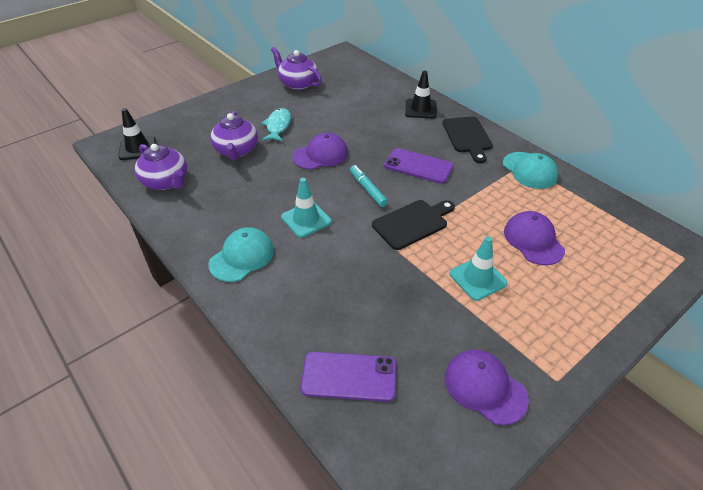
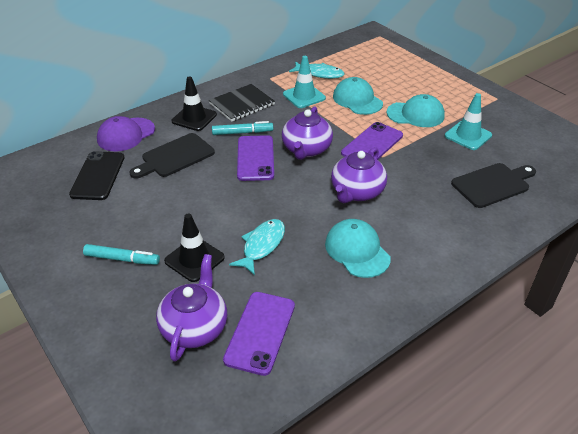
black notebook: none = 0 -> [209,84,275,122] = 1
black phone: none = 0 -> [69,151,125,200] = 1
purple cap: [293,133,348,170] [445,350,529,425] [504,211,565,265] = 3 -> [97,116,155,152] = 1
purple phone: [301,352,396,402] [384,148,453,184] = 2 -> [223,292,295,376] [237,135,274,181] [341,122,403,160] = 3
turquoise cap: [208,227,274,282] [503,152,558,189] = 2 -> [325,219,391,278] [333,77,383,115] [386,94,445,127] = 3
turquoise fish: [261,108,291,142] = 1 -> [229,219,285,275] [289,62,345,79] = 2
turquoise marker: [350,165,388,207] = 1 -> [83,244,160,265] [212,121,273,135] = 2

